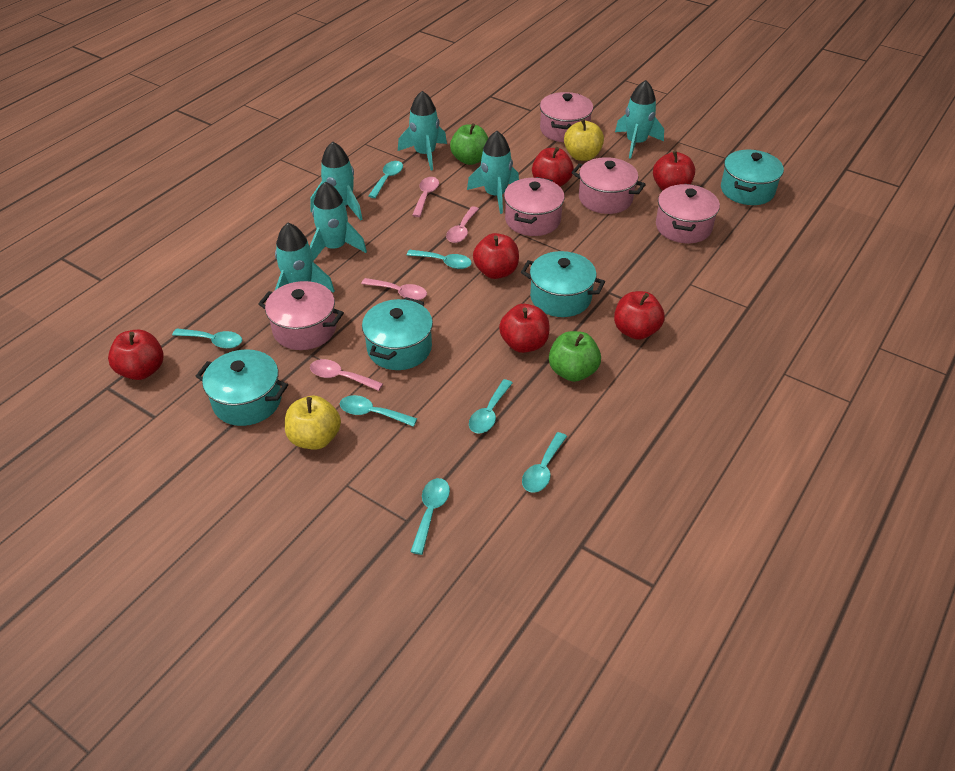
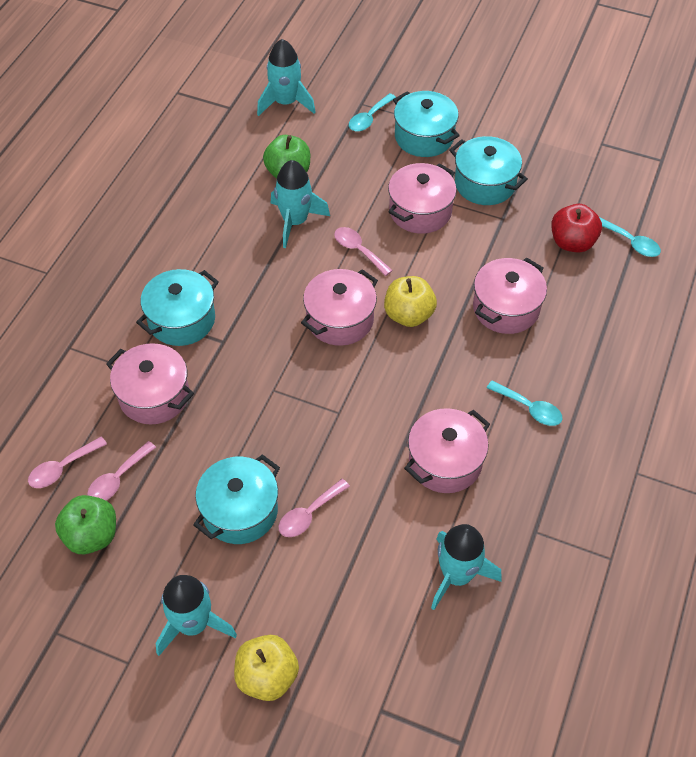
red apple: [108,330,164,380] [473,233,519,279] [499,304,549,353] [532,147,574,187] [614,291,665,340] [653,150,695,191] = 6 -> [551,204,602,253] = 1
turquoise rocket: [275,223,335,293] [310,141,362,220] [310,182,367,261] [398,91,447,171] [467,131,519,214] [615,80,664,159] = 6 -> [156,575,237,656] [257,39,315,116] [271,160,330,248] [431,524,502,610] = 4
turquoise spoon: [172,328,242,349] [340,395,417,427] [368,161,403,198] [407,250,472,269] [410,478,450,555] [469,379,513,434] [522,432,567,493] = 7 -> [349,93,396,132] [487,380,563,426] [599,217,661,257] = 3

